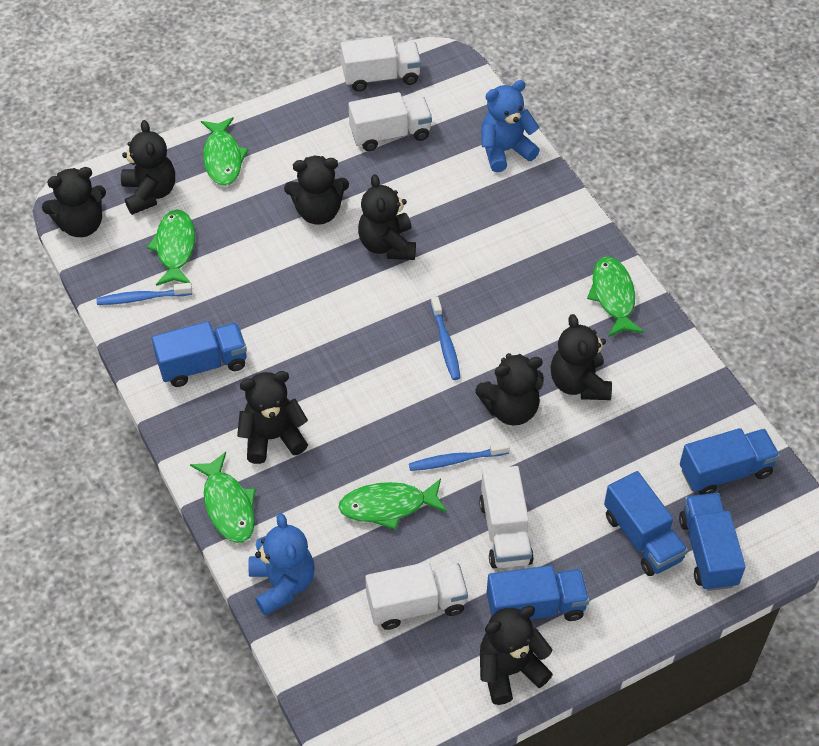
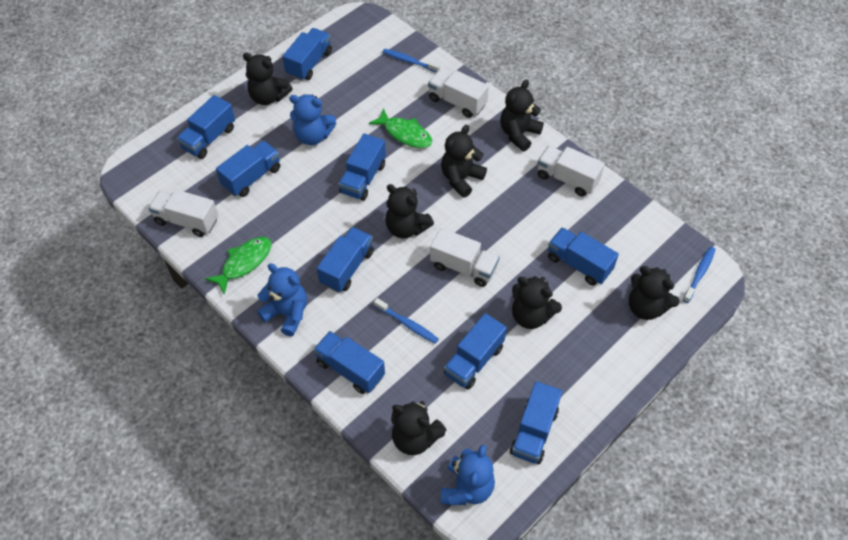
black teddy bear: [42,167,106,237] [121,120,175,215] [237,371,308,464] [284,155,349,225] [358,174,416,260] [475,353,544,426] [480,606,553,705] [551,314,612,400] = 8 -> [243,53,293,105] [385,184,434,238] [391,401,446,455] [441,125,487,198] [500,80,544,151] [512,276,562,329] [629,266,680,320] = 7
blue teddy bear: [248,513,315,616] [481,80,540,172] = 2 -> [257,263,307,336] [289,94,336,145] [441,445,495,506] = 3
blue truck: [152,321,247,387] [487,565,589,621] [604,471,688,576] [679,493,746,591] [680,428,780,495] = 5 -> [177,95,235,159] [216,141,280,197] [282,28,332,81] [313,331,385,394] [317,227,374,292] [339,133,386,201] [444,313,507,390] [510,381,562,464] [548,227,619,285] = 9
green fish: [147,209,195,286] [190,452,256,543] [201,117,249,186] [338,479,447,530] [587,257,644,337] = 5 -> [205,237,272,294] [369,108,432,148] = 2

